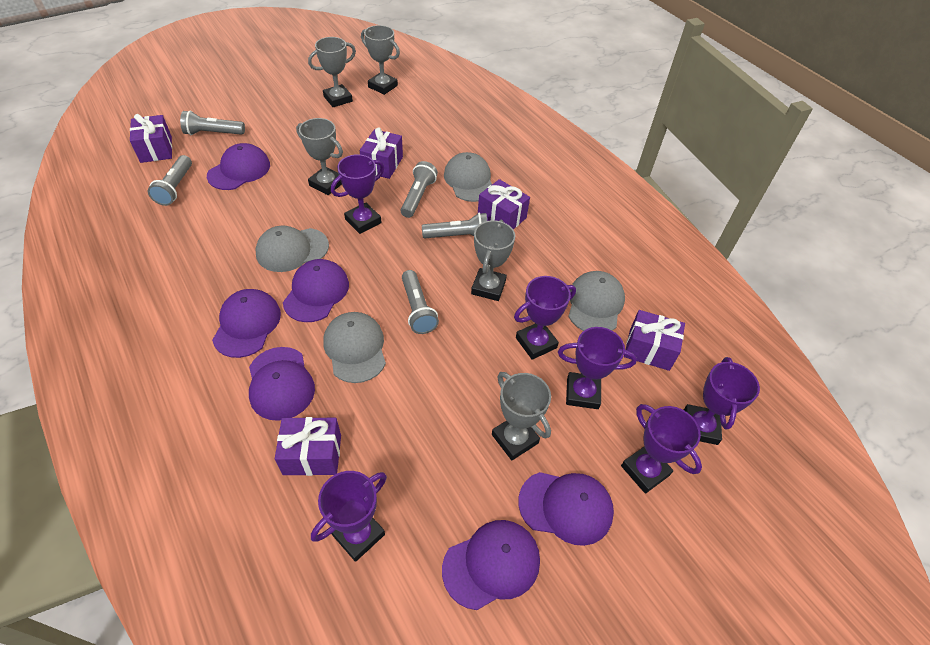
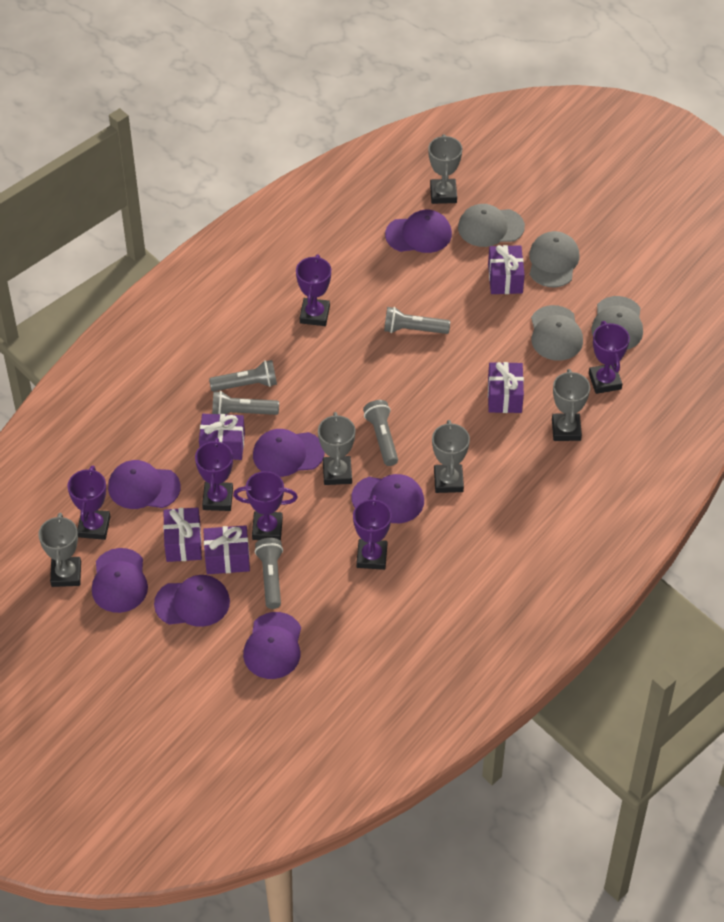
purple cap: [207,143,270,190] [212,289,281,358] [249,347,315,421] [283,259,349,322] [442,520,540,610] [518,472,614,546] = 6 -> [92,548,148,613] [108,460,181,509] [154,575,230,627] [243,612,301,679] [253,429,325,477] [351,474,424,523] [385,210,452,253] = 7

